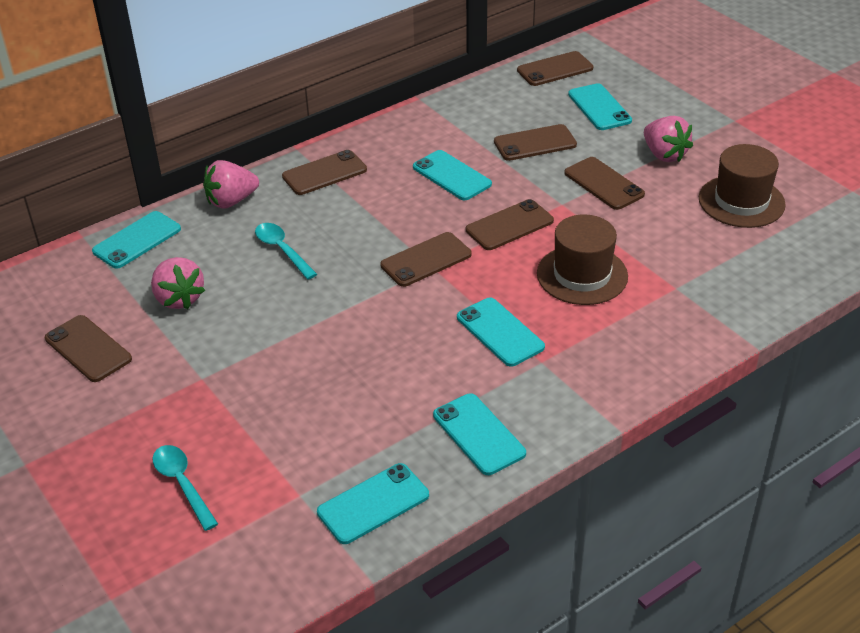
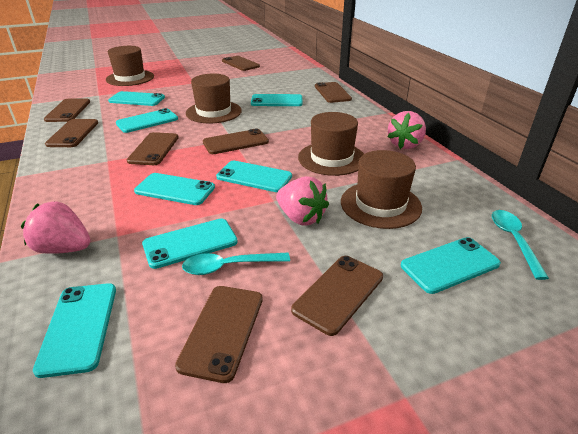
brown hat: [537,214,628,305] [699,144,786,228] = 2 -> [106,46,154,86] [186,74,242,124] [298,112,364,176] [341,150,422,229] = 4
brown phone: [45,315,132,382] [282,150,367,195] [380,232,472,287] [466,199,554,250] [494,124,577,161] [517,51,593,86] [564,157,645,210] = 7 -> [44,98,90,122] [45,119,98,147] [127,132,179,165] [175,286,263,383] [203,129,269,154] [222,56,260,71] [291,256,383,336] [315,82,352,103] = 8
turquoise phone: [92,211,181,268] [317,463,429,544] [413,150,492,200] [433,393,526,475] [457,297,545,367] [568,83,632,130] = 6 -> [33,283,116,378] [108,91,165,106] [116,108,178,133] [134,173,215,205] [142,219,238,269] [216,161,292,192] [251,94,302,106] [401,237,501,294] = 8

